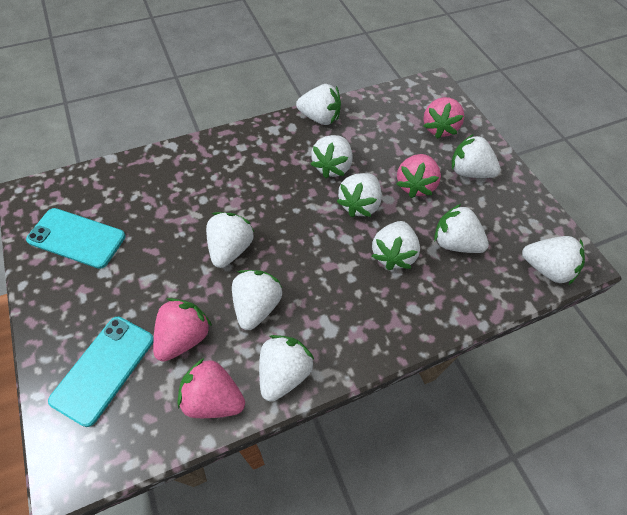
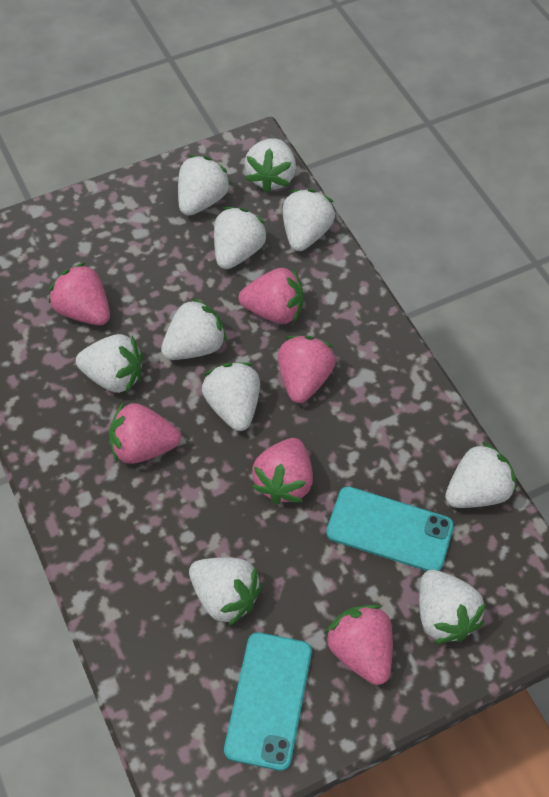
pink strawberry: [153,298,212,362] [177,358,245,418] [396,154,441,198] [423,97,464,139] = 4 -> [49,263,110,325] [109,402,181,464] [239,268,303,324] [252,438,313,504] [278,336,336,403] [325,605,393,685] = 6

